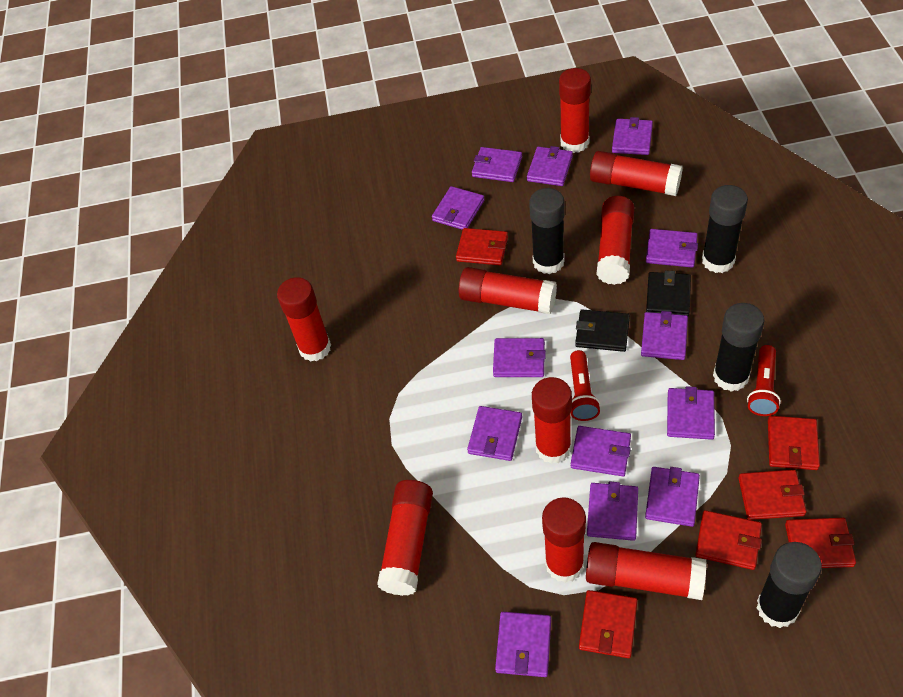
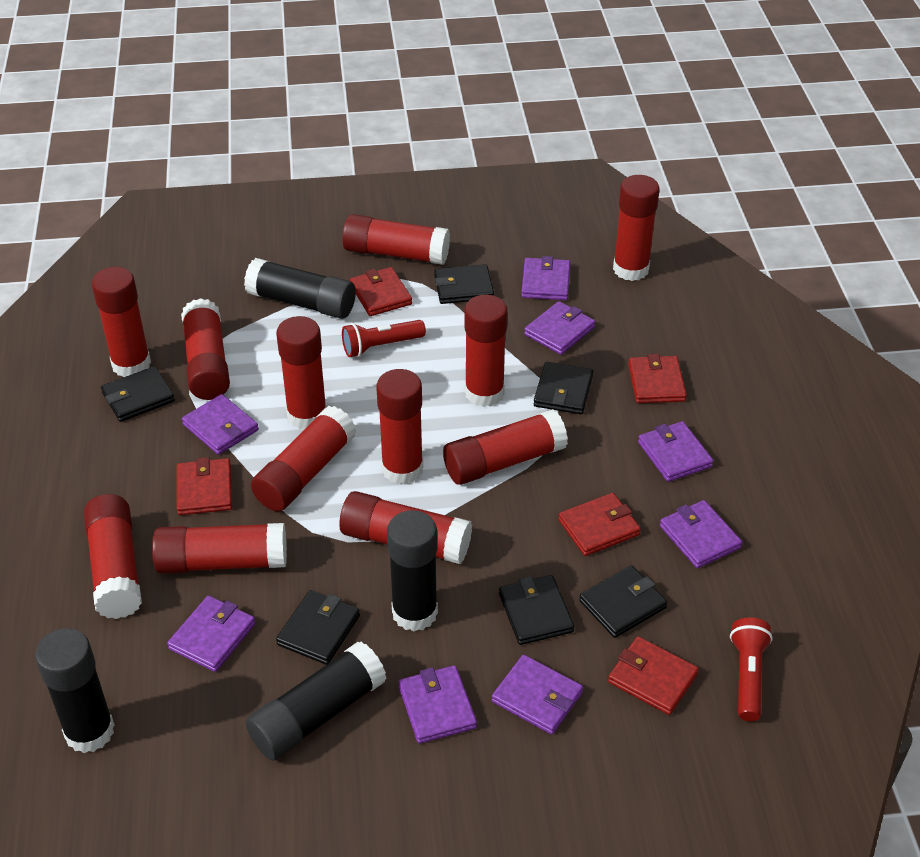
black wallet: [575,309,630,352] [646,270,691,316] = 2 -> [101,366,175,422] [276,590,360,665] [434,264,494,304] [499,575,574,645] [534,362,593,414] [579,565,667,638] = 6
purple wallet: [432,186,484,230] [467,406,522,461] [472,147,522,182] [493,338,546,377] [495,612,551,677] [527,146,573,186] [571,426,631,476] [587,482,638,541] [612,117,653,155] [641,311,688,360] [645,467,700,527] [646,229,698,268] [667,386,715,440] = 13 -> [167,596,255,672] [182,394,259,455] [398,665,477,744] [492,655,583,734] [521,256,570,300] [524,301,595,355] [638,421,714,482] [660,500,742,568] = 8
red glue stick: [277,277,331,362] [377,480,433,596] [458,267,557,314] [532,377,572,464] [542,497,586,583] [559,68,591,153] [586,542,706,600] [590,151,683,196] [596,196,634,285] = 9 -> [84,494,142,619] [92,267,151,377] [152,523,287,574] [181,298,230,400] [251,406,356,512] [276,316,327,429] [339,491,472,564] [342,214,450,265] [376,369,423,484] [443,409,568,485] [464,295,508,407] [613,175,660,281] = 12
red wallet: [456,228,508,265] [579,590,637,658] [695,510,762,570] [738,470,806,520] [768,416,820,470] [785,518,856,568] = 6 -> [177,457,232,515] [350,267,412,316] [558,493,641,556] [608,636,699,715] [628,354,687,403] = 5

